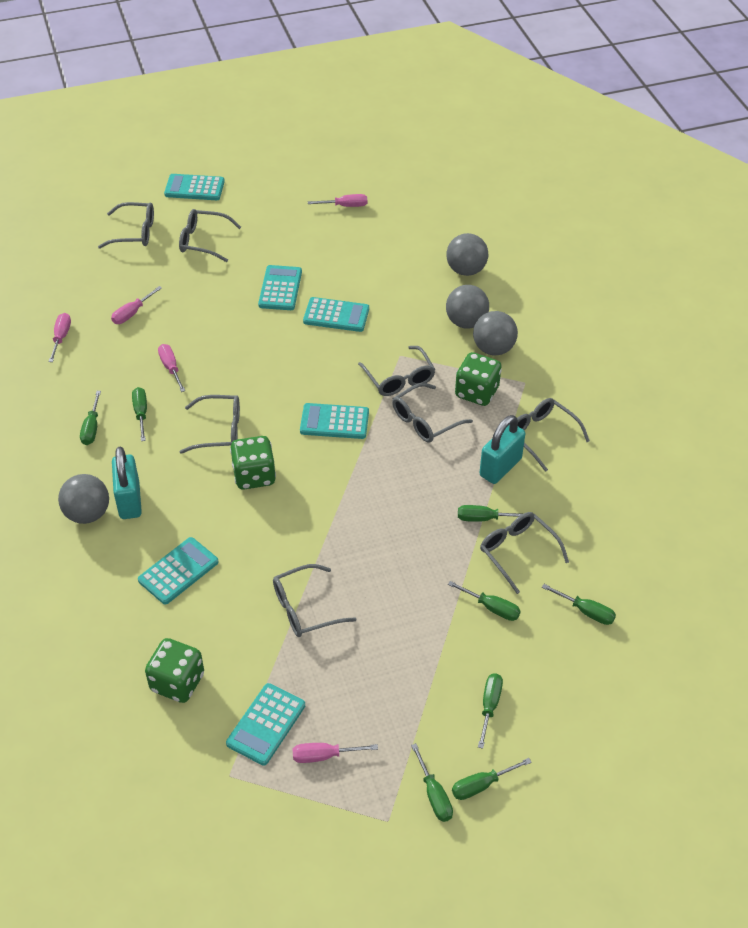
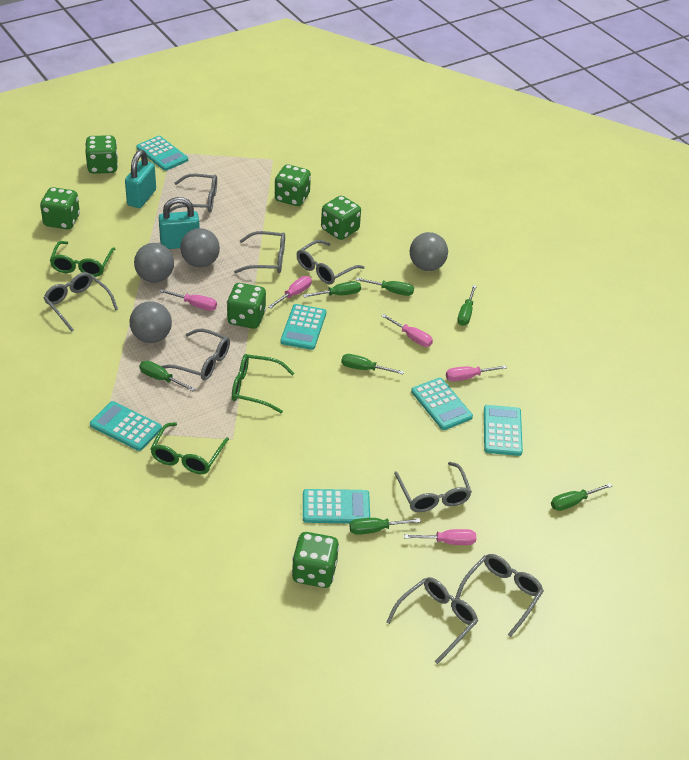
green dice: [145,638,204,703] [230,436,276,490] [455,352,502,406] = 3 -> [40,187,80,229] [85,135,118,174] [227,283,266,329] [274,165,311,206] [292,532,339,588] [321,196,361,240] = 6
green glasses: none = 0 -> [50,241,115,277] [151,422,229,474] [232,354,295,413] = 3
green screwdriver: [80,391,101,445] [132,387,147,441] [411,743,453,822] [448,581,521,621] [452,758,532,800] [458,505,522,522] [478,673,503,749] [542,584,616,625] = 8 -> [139,361,195,391] [303,281,361,297] [341,354,404,374] [349,518,421,535] [356,278,414,296] [457,285,477,326] [551,483,612,511] = 7

